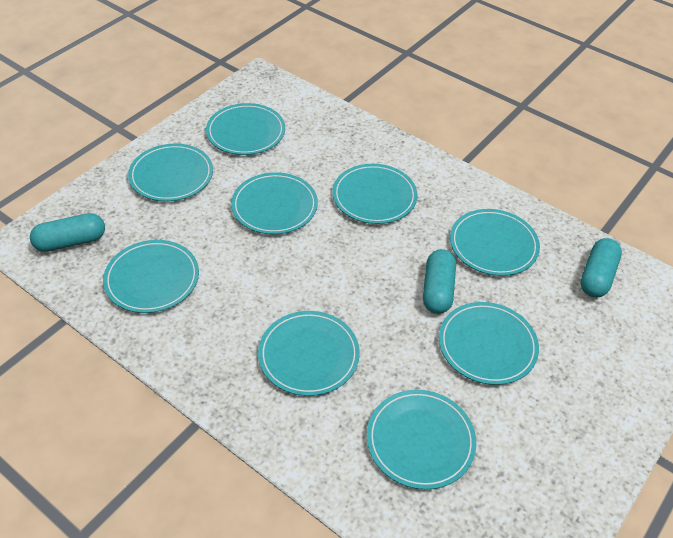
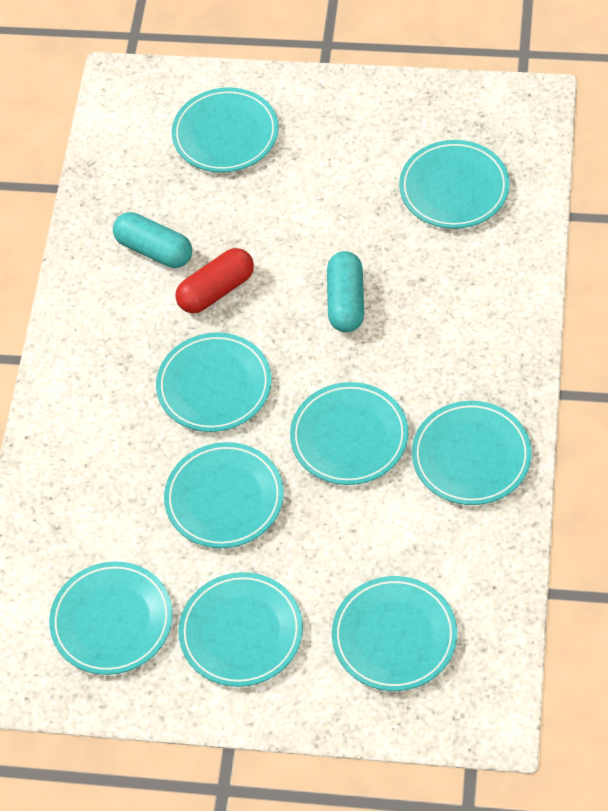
red capsule: none = 0 -> [175,248,254,313] = 1
turquoise capsule: [30,213,105,252] [423,249,456,314] [580,238,622,297] = 3 -> [113,212,192,268] [327,251,364,332] = 2

